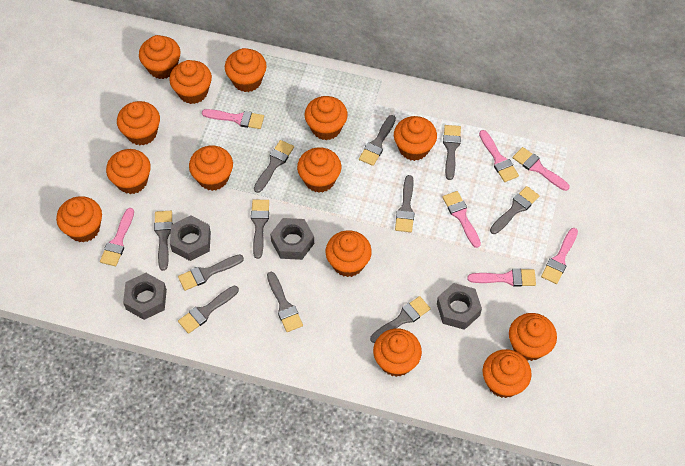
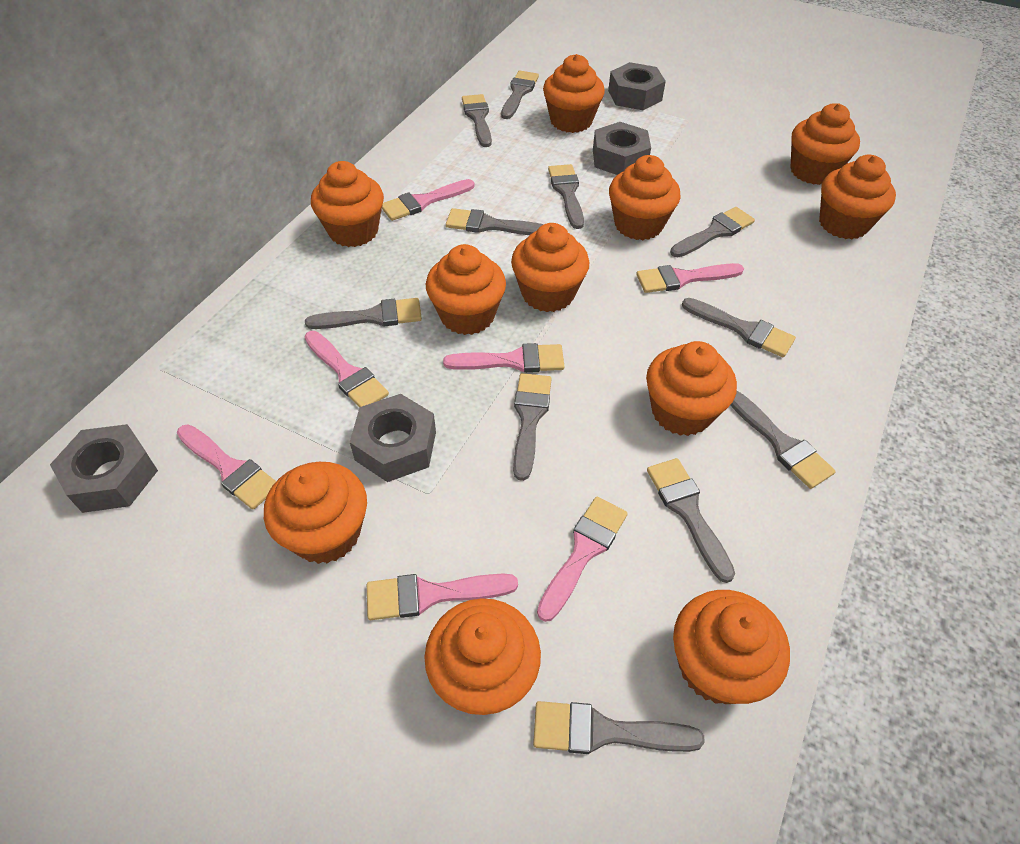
orange cupcake: [56,196,102,243] [106,149,151,194] [117,101,160,146] [139,35,181,79] [169,60,212,104] [189,146,233,191] [225,48,267,92] [297,147,341,193] [305,96,348,140] [325,230,372,277] [373,329,422,377] [394,116,437,161] [482,349,532,398] [509,313,557,361] = 14 -> [264,462,367,564] [311,161,384,247] [424,598,541,715] [426,244,506,335] [511,223,589,312] [543,54,605,133] [609,155,680,240] [646,341,737,436] [673,590,790,704] [790,103,860,185] [819,155,896,239] = 11

